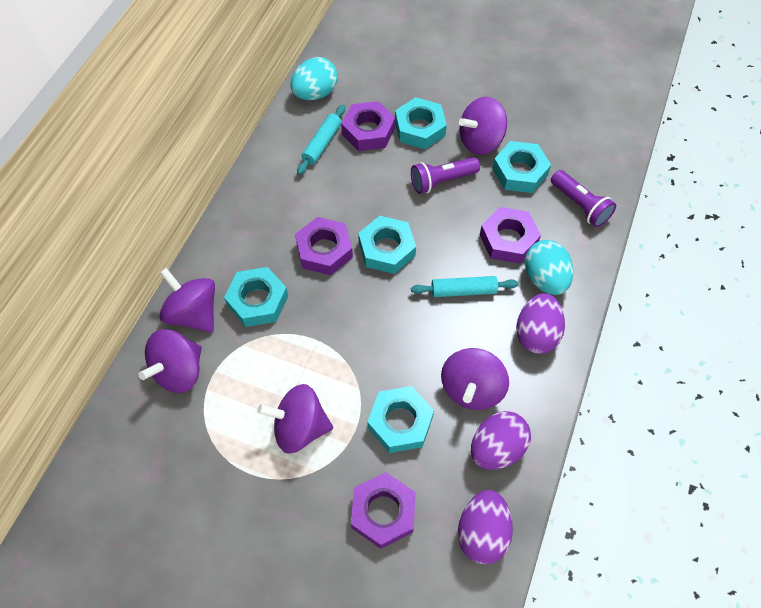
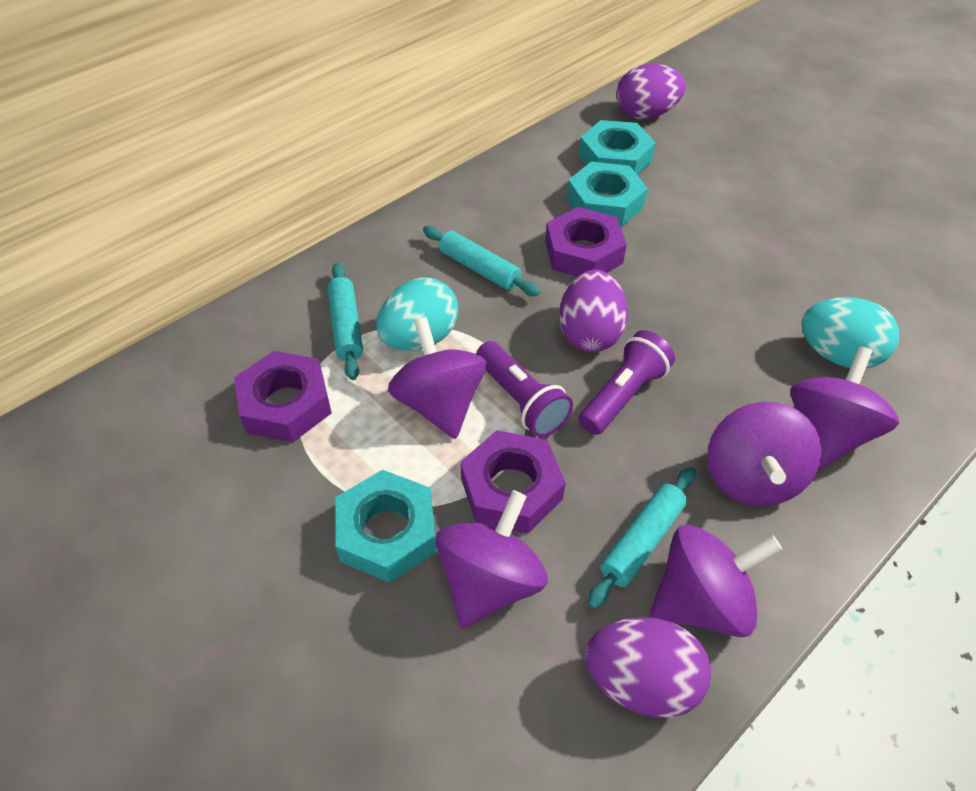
purple nut: [295,217,353,275] [341,101,395,151] [351,472,416,549] [480,207,541,264] = 4 -> [234,351,332,442] [460,430,566,533] [545,207,627,276] = 3
turquoise nut: [224,267,288,327] [358,216,416,274] [367,386,434,453] [395,97,447,149] [492,141,551,193] = 5 -> [335,470,436,583] [567,161,648,227] [579,120,656,175] = 3
turquoise rolling pin: [297,105,345,175] [411,276,519,297] = 2 -> [328,263,363,380] [423,226,541,296] [587,467,696,609] = 3

